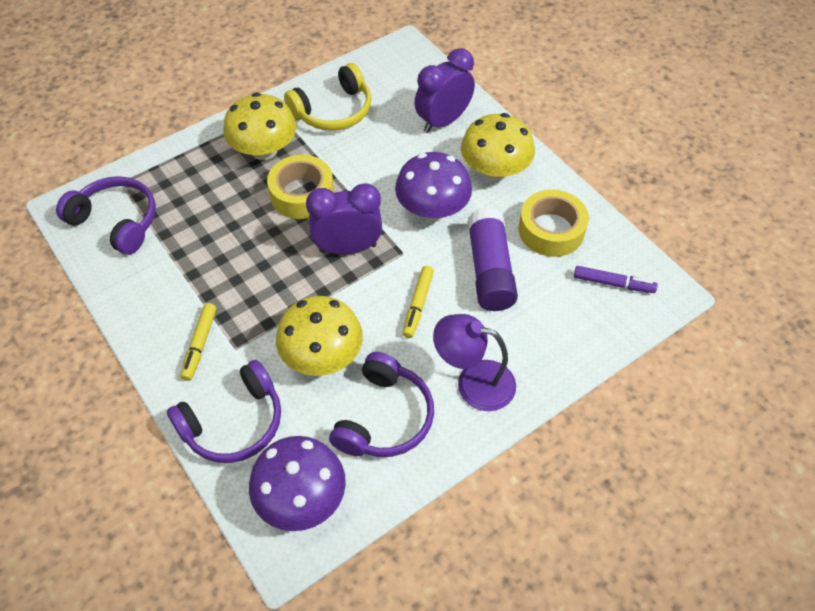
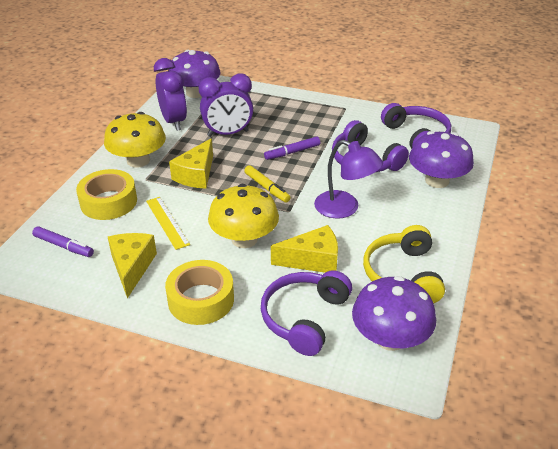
purple glue stick: [467,208,518,311] = 1 -> none = 0
purple marker: [574,266,658,293] = 1 -> [32,226,94,257] [264,137,320,160] = 2
purple mushroom: [249,436,346,531] [395,152,472,220] = 2 -> [168,50,220,98] [352,276,436,351] [409,131,474,188] = 3
yellow cheese: none = 0 -> [108,233,157,299] [169,138,213,189] [271,225,338,273] = 3
yellow marker: [181,303,217,381] [403,266,434,338] = 2 -> [244,165,291,203] = 1
yellow mushroom: [223,93,296,160] [276,296,363,376] [461,113,535,181] = 3 -> [104,112,166,167] [208,184,279,248] = 2
yellow ruler: none = 0 -> [146,197,190,250] = 1

